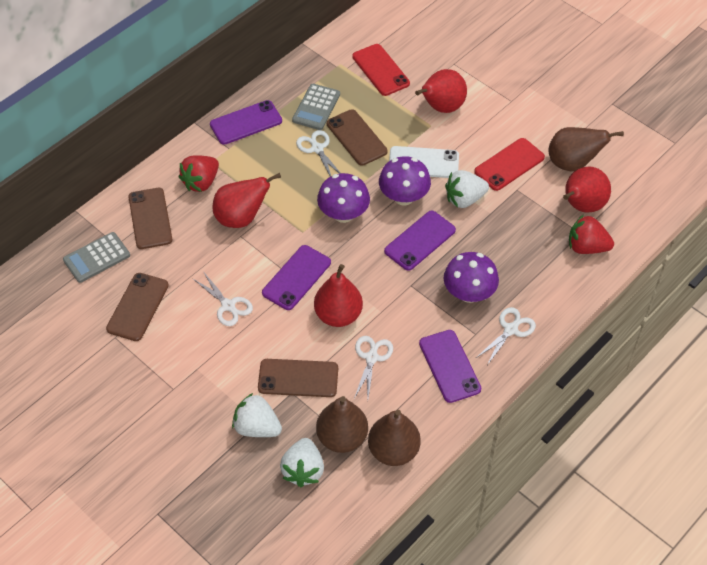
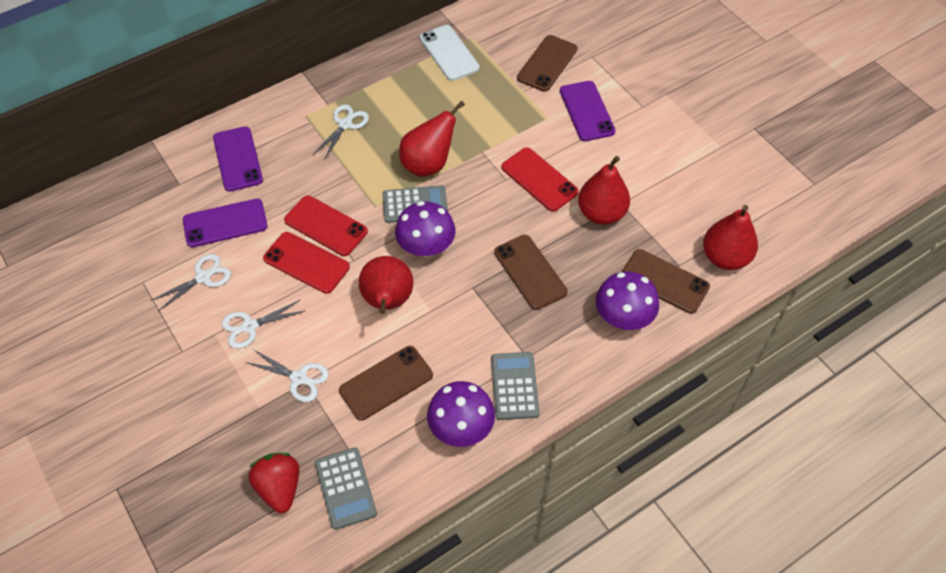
brown pear: [316,396,368,453] [368,410,421,466] [548,127,624,171] = 3 -> none = 0
grey calculator: [63,232,130,283] [292,84,340,130] = 2 -> [315,447,377,530] [382,185,448,223] [491,352,540,420] = 3
purple phone: [210,100,282,145] [262,245,331,310] [384,211,456,271] [419,330,481,403] = 4 -> [183,199,268,247] [213,126,263,192] [560,81,616,141] = 3
red phone: [352,44,410,96] [474,138,545,191] = 2 -> [263,232,350,294] [284,195,368,256] [502,148,579,212] = 3
red strawberry: [179,155,219,192] [569,215,614,254] = 2 -> [248,453,299,513] = 1
white strawberry: [232,393,282,437] [280,438,324,487] [445,170,489,208] = 3 -> none = 0

